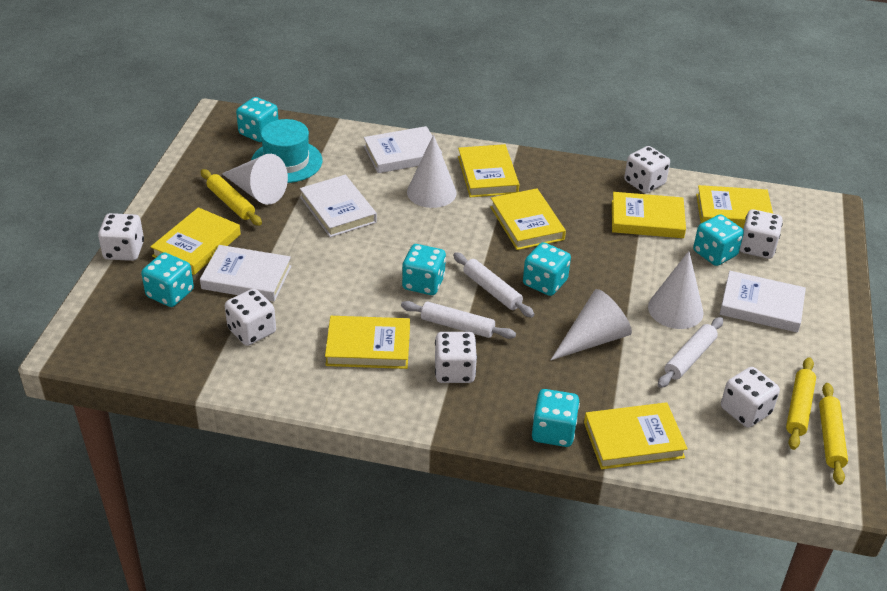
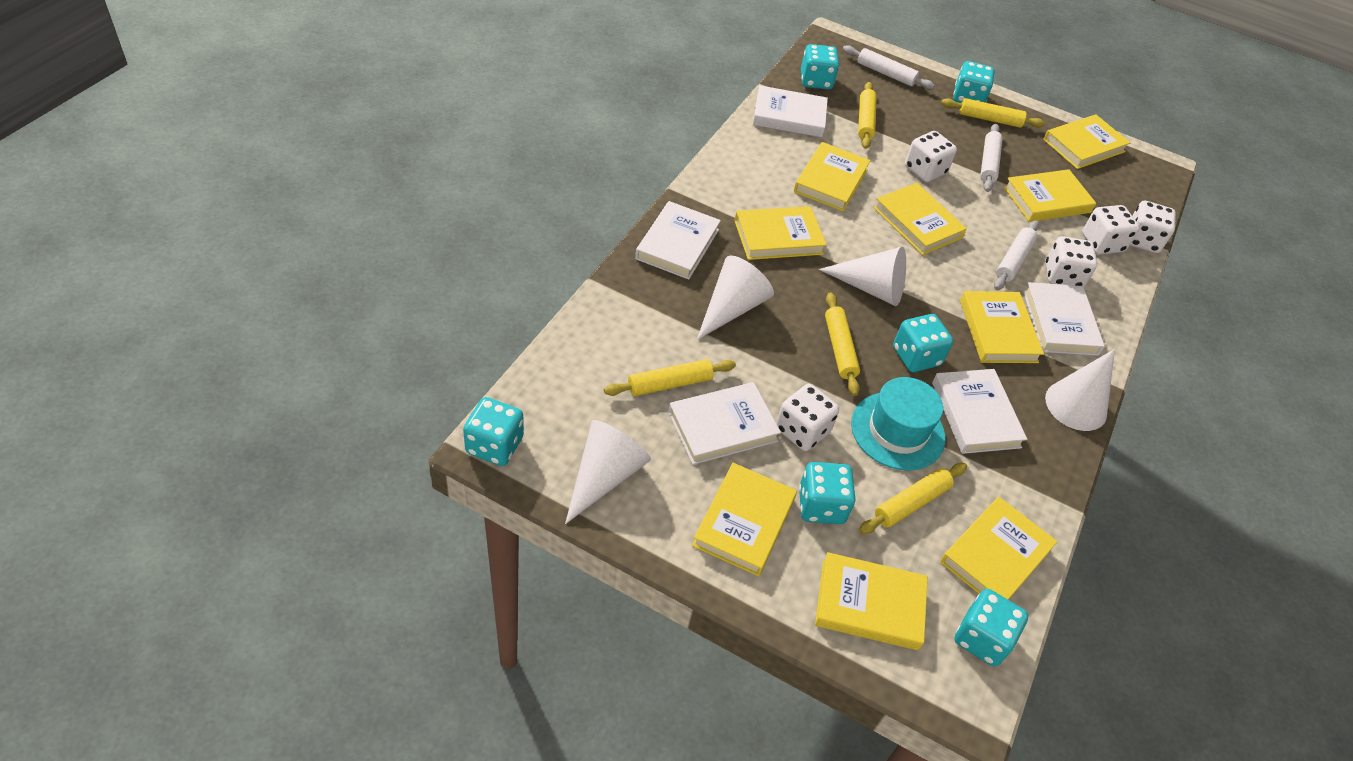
white book: [200,245,291,301] [300,175,377,237] [364,126,442,173] [720,271,806,333] = 4 -> [635,201,721,280] [668,382,781,465] [753,86,828,137] [932,369,1027,454] [1023,282,1105,356] = 5
white dice: [98,213,144,261] [225,288,276,346] [435,332,477,383] [624,146,670,194] [721,367,780,428] [740,209,783,259] = 6 -> [776,384,839,451] [905,131,957,182] [1045,236,1097,287] [1082,205,1140,255] [1130,201,1176,253] = 5
yellow book: [150,207,241,275] [325,316,410,369] [458,144,520,197] [490,188,566,250] [584,402,688,469] [612,192,686,238] [696,185,773,228] = 7 -> [692,463,797,576] [734,206,827,260] [794,142,871,212] [815,552,928,650] [873,183,967,255] [940,497,1057,600] [960,291,1044,363] [1004,169,1096,222] [1043,115,1130,169] = 9
yellow rolling pin: [201,169,262,226] [786,357,816,450] [819,383,848,485] = 3 -> [604,359,736,396] [825,292,860,396] [858,82,877,149] [859,463,967,534] [941,98,1045,128] = 5

